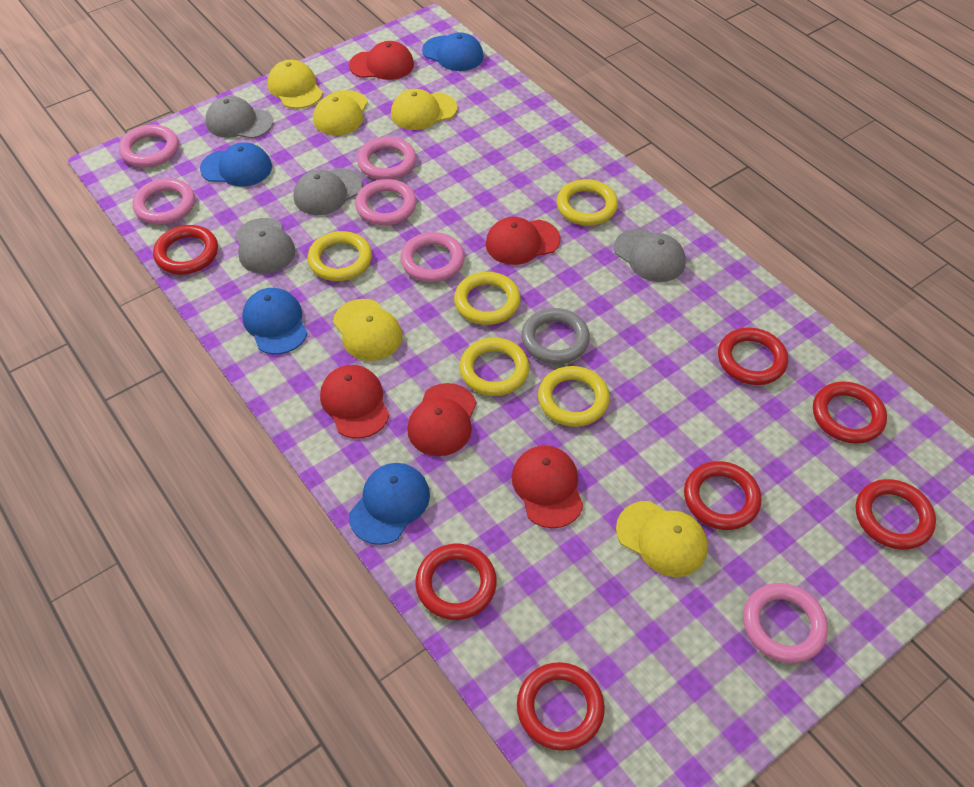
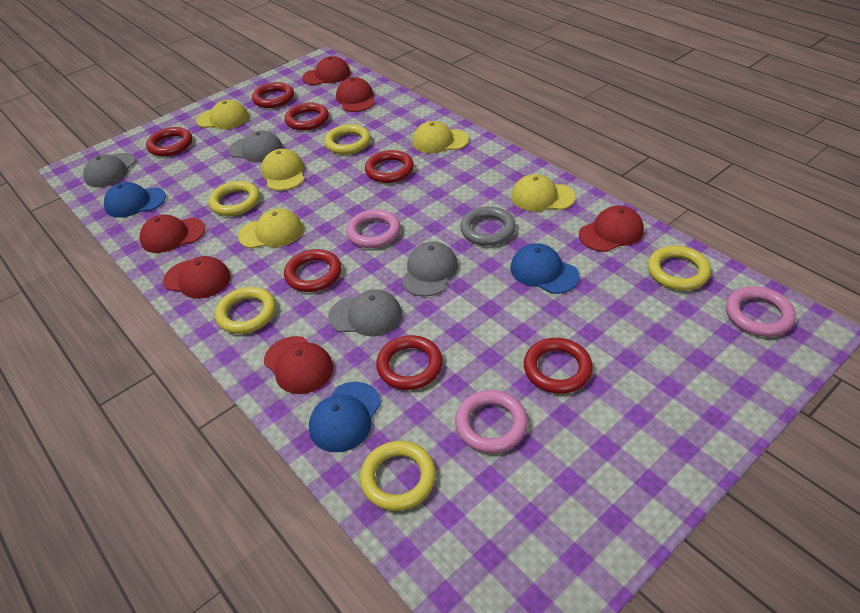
blue cap: [200,142,272,187] [242,288,308,354] [349,463,430,545] [422,32,484,71] = 4 -> [104,182,166,218] [309,382,381,452] [510,243,579,294] = 3
pink ring: [119,125,179,167] [133,178,195,225] [355,179,417,225] [357,137,416,180] [400,232,465,282] [743,583,828,663] = 6 -> [346,209,401,248] [455,390,528,453] [726,286,796,337] = 3
red cap: [320,365,389,438] [349,41,414,80] [407,383,477,456] [486,217,561,265] [511,445,583,528] = 5 -> [140,215,205,253] [163,256,231,299] [264,336,333,394] [302,56,351,85] [336,77,375,112] [579,206,644,252] = 6

